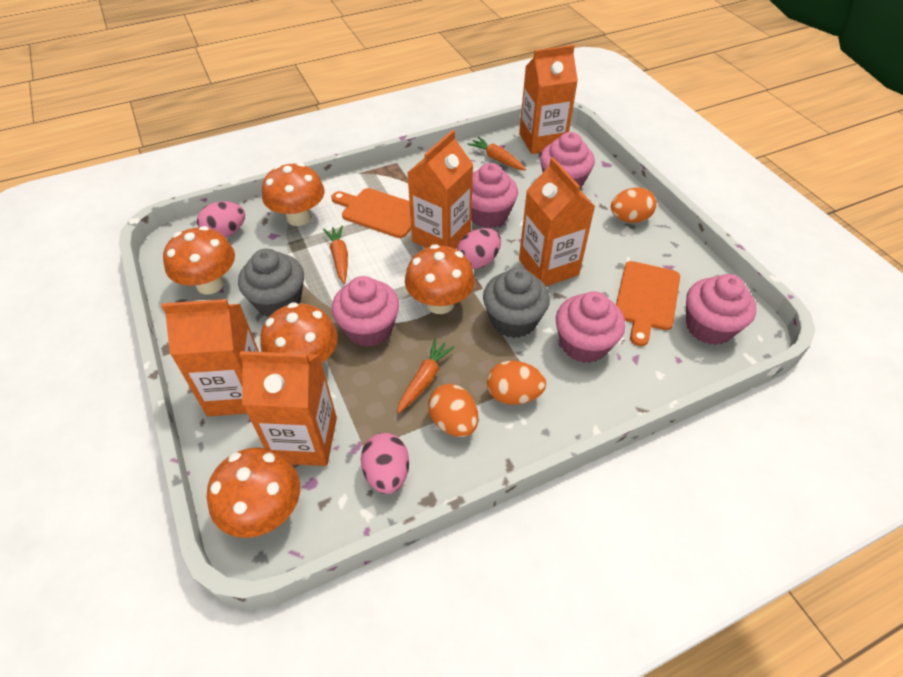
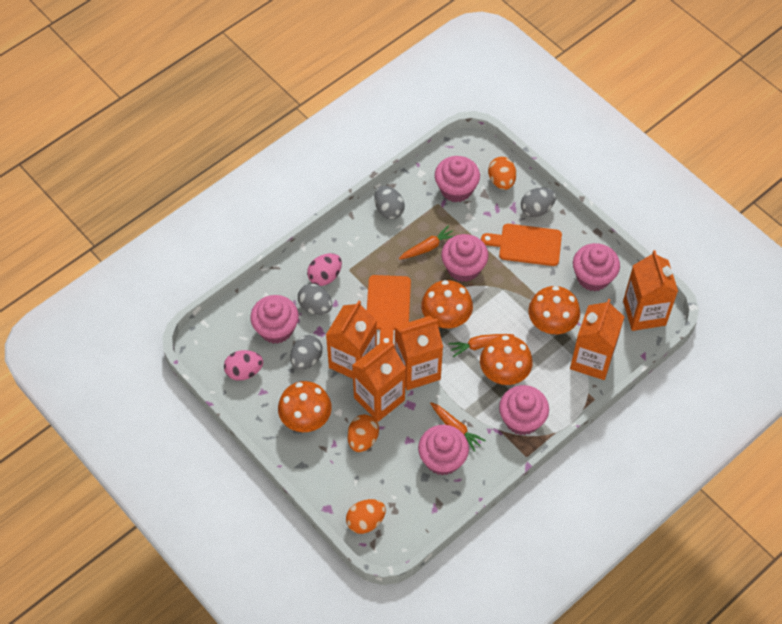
grey cupcake: [238,249,304,317] [483,268,550,338] = 2 -> none = 0
grey egg: none = 0 -> [290,335,322,370] [298,284,332,315] [374,186,405,220] [521,187,556,217] = 4
orange mushroom: [163,226,235,295] [207,447,300,538] [260,302,338,363] [262,163,325,226] [405,244,475,314] = 5 -> [278,381,332,432] [421,280,473,328] [480,335,533,385] [528,286,580,334] = 4
pink cupcake: [332,276,399,347] [471,163,518,228] [540,132,595,189] [556,291,625,363] [686,274,756,345] = 5 -> [250,295,299,344] [418,425,469,475] [435,156,480,202] [441,234,488,282] [499,385,549,435] [573,243,620,291] = 6
pink egg: [197,201,245,238] [361,433,409,494] [457,228,501,269] = 3 -> [224,350,263,381] [307,253,342,286] = 2

